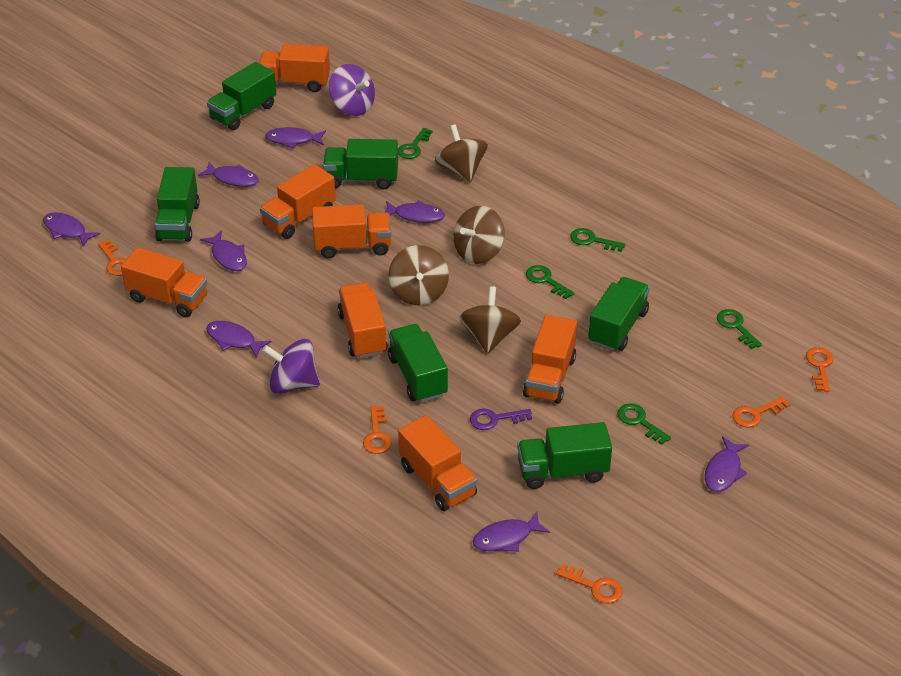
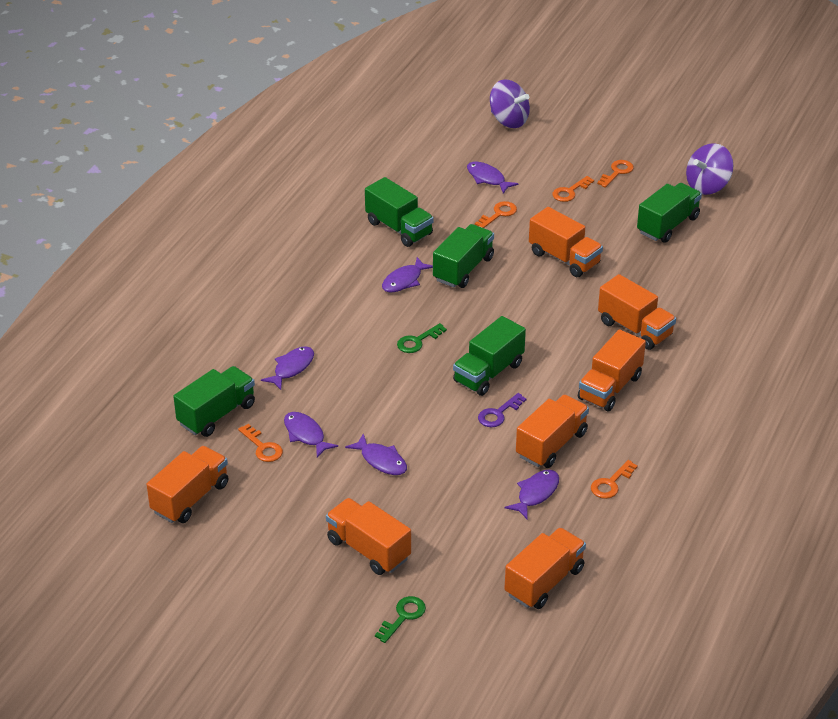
brown spinning top: [389,245,449,305] [435,124,488,182] [453,206,505,264] [459,286,521,354] = 4 -> none = 0
green key: [398,128,433,159] [526,265,574,299] [570,228,626,252] [617,403,671,445] [717,309,762,349] = 5 -> [375,596,426,643] [397,323,447,353] = 2
green truck: [155,167,200,242] [207,62,276,130] [323,139,398,189] [388,324,448,403] [517,422,612,489] [588,277,650,351] = 6 -> [173,366,255,437] [365,177,434,247] [433,224,494,288] [453,316,526,396] [637,183,702,243] = 5
purple fish: [43,212,100,247] [198,162,259,187] [200,230,247,271] [206,321,272,358] [265,127,326,149] [385,200,445,223] [473,512,550,552] [705,436,749,492] = 8 -> [261,346,314,390] [284,412,338,458] [345,433,407,475] [382,257,433,292] [467,162,519,194] [505,470,559,519] = 6

